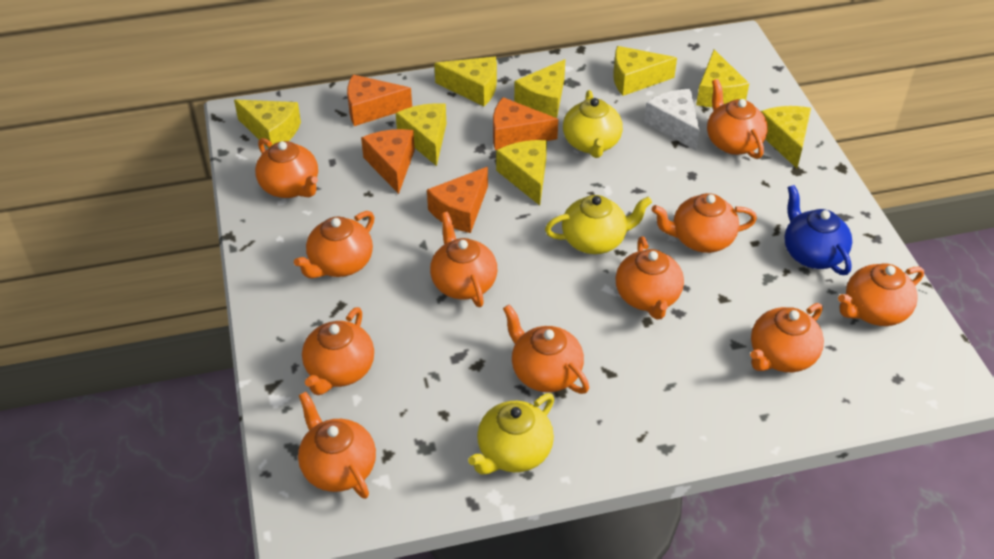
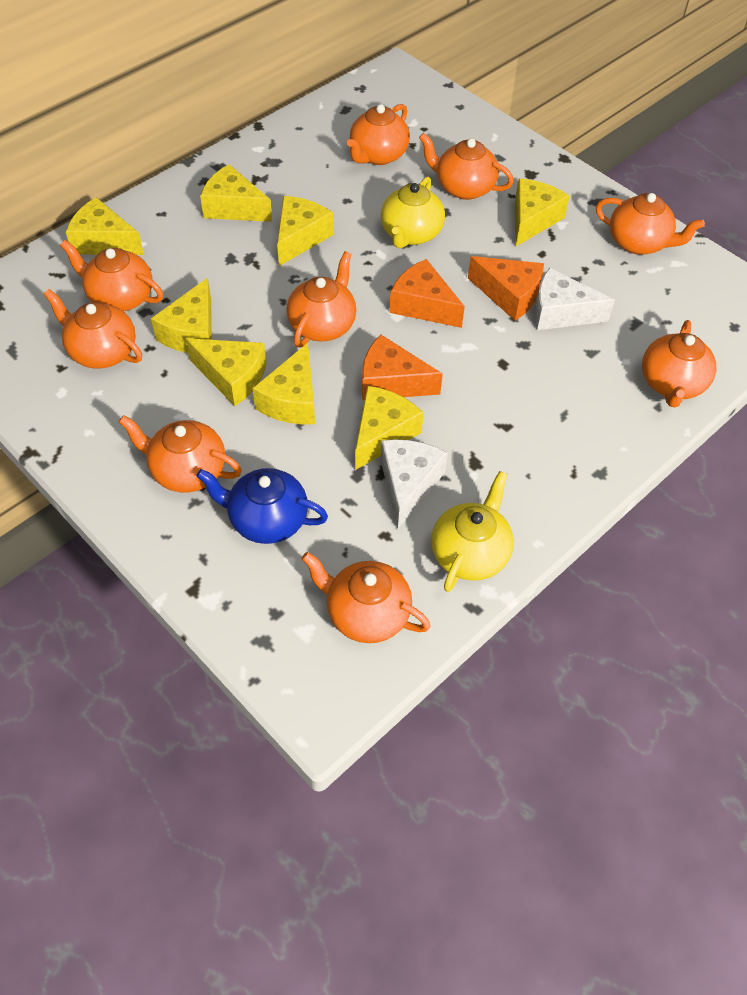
orange cheese: [347,75,412,126] [361,129,415,194] [427,167,488,233] [493,97,558,150] = 4 -> [362,335,443,400] [390,259,465,328] [468,256,544,321] = 3
orange teapot: [255,138,318,198] [294,211,375,278] [298,392,376,499] [302,307,374,395] [430,212,497,307] [503,304,589,394] [615,236,684,320] [651,193,757,253] [707,79,768,159] [750,303,824,372] [838,263,924,326] = 11 -> [44,289,142,369] [60,240,163,311] [119,415,242,493] [287,251,357,348] [302,552,431,643] [347,104,410,165] [419,133,514,200] [596,193,705,255] [642,320,716,408] = 9
white cheese: [644,89,700,150] = 1 -> [381,439,448,528] [534,268,615,330] = 2
yellow teapot: [468,393,555,475] [545,195,652,254] [563,90,623,158] = 3 -> [381,176,445,248] [431,471,514,592] = 2

